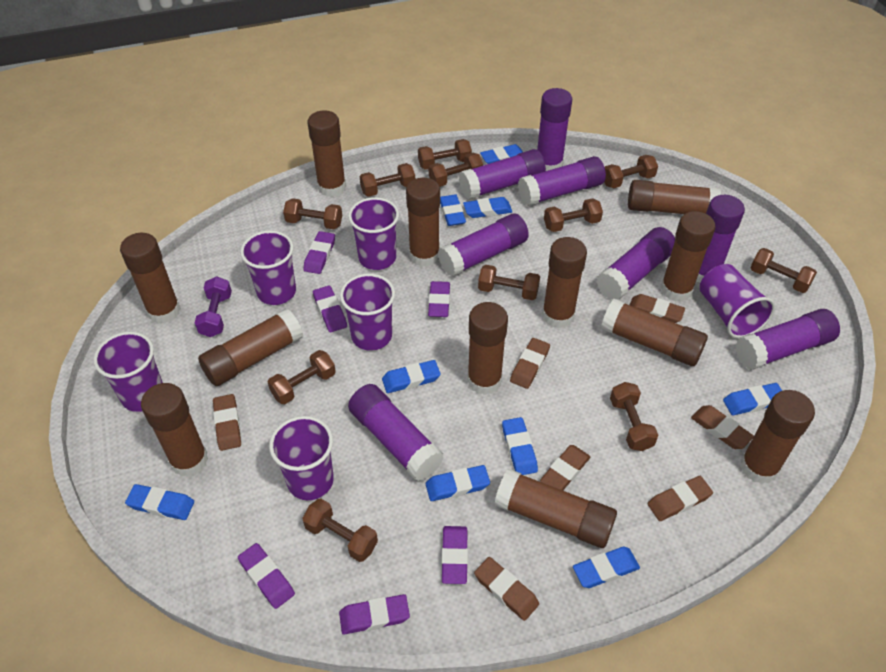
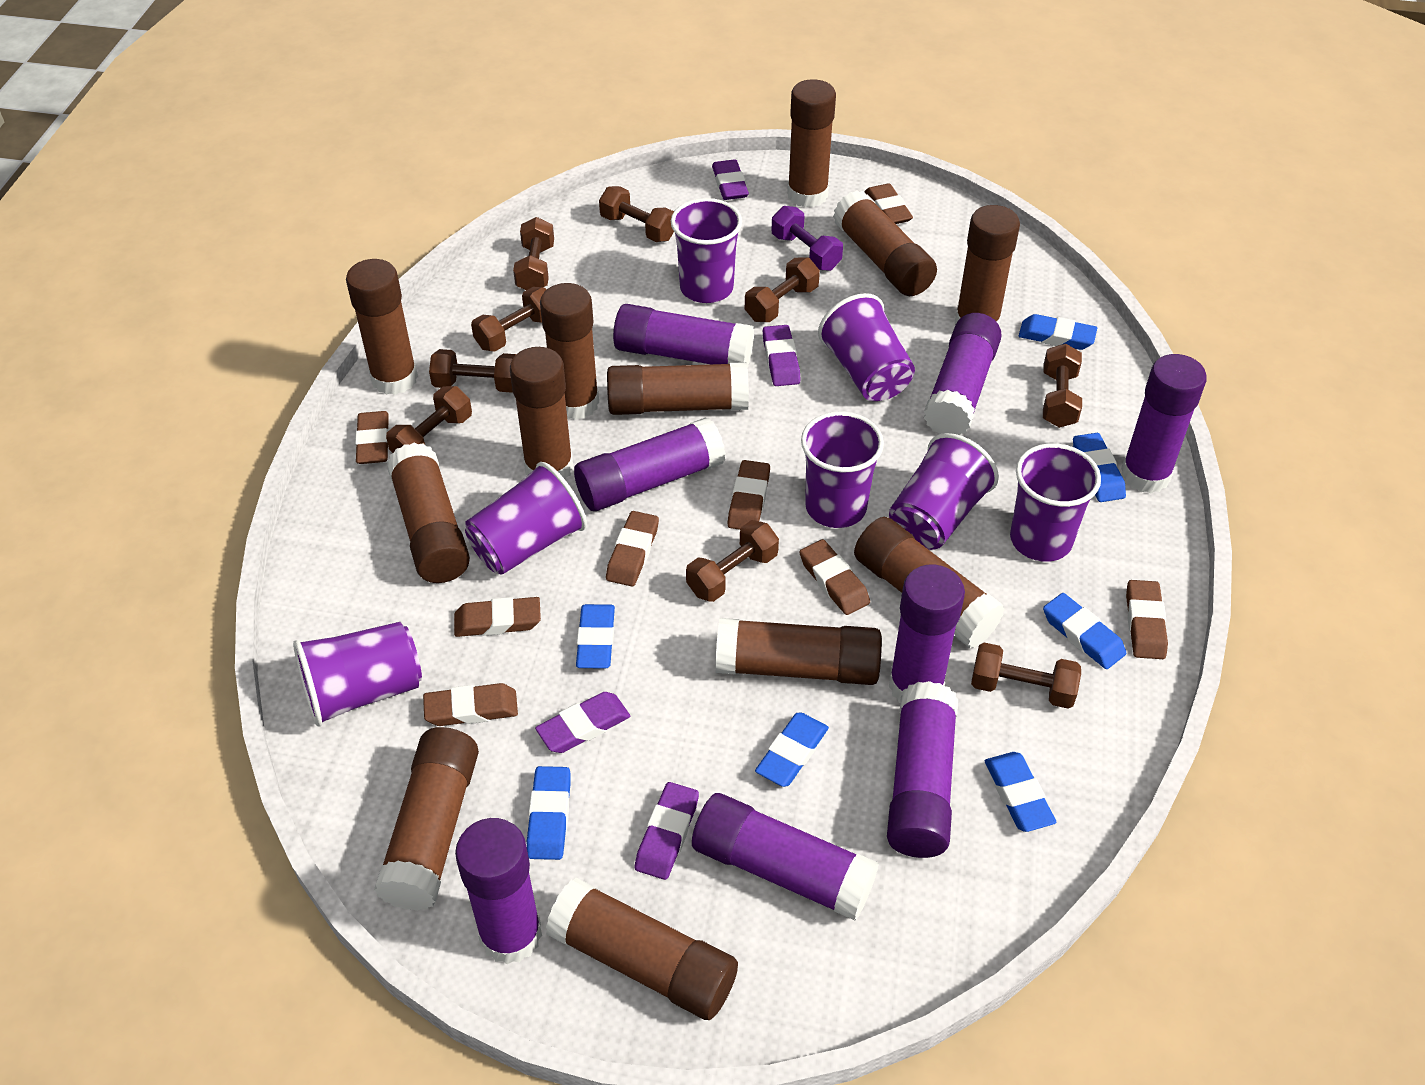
blue eraser: [125,484,194,520] [382,360,441,393] [426,465,490,501] [440,194,466,226] [463,197,512,218] [480,144,523,164] [502,417,538,475] [573,547,640,588] [723,383,782,415] = 9 -> [527,766,571,860] [576,604,615,669] [755,713,829,787] [985,752,1056,832] [1019,314,1097,350] [1043,593,1126,669] [1073,433,1126,502] = 7
brown dumbbell: [268,350,336,404] [283,198,342,229] [302,499,378,562] [360,163,415,197] [418,139,472,170] [429,153,483,187] [478,265,540,300] [544,198,603,232] [604,155,658,188] [610,382,658,451] [750,248,817,293] = 11 -> [386,386,472,453] [429,349,516,393] [471,287,547,352] [513,217,554,290] [599,186,674,242] [686,520,779,602] [745,257,820,322] [971,643,1081,709] [1043,343,1082,428] = 9
brown eraser: [213,394,241,451] [474,557,539,621] [510,338,550,389] [540,445,591,490] [630,294,685,323] [647,476,713,521] [691,405,754,449] = 7 -> [355,411,389,464] [423,683,518,726] [454,597,541,637] [606,511,659,587] [728,460,770,530] [799,539,870,615] [865,183,913,224] [1126,580,1168,659] = 8
purple cup: [93,332,163,412] [240,230,296,305] [269,416,334,500] [340,273,395,351] [348,197,399,270] [699,264,775,338] = 6 -> [293,622,422,727] [465,462,587,575] [671,198,742,303] [801,411,884,528] [818,293,915,401] [889,433,999,550] [1010,443,1101,562] = 7
purple eraser: [238,543,295,609] [303,231,335,274] [313,286,347,332] [339,594,410,635] [428,281,450,317] [442,526,468,584] = 6 -> [535,692,630,753] [635,782,699,880] [712,159,749,200] [763,325,801,386] = 4

